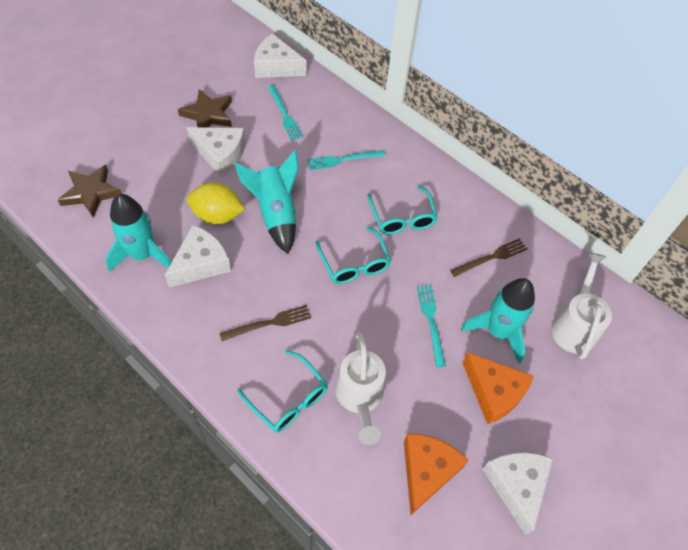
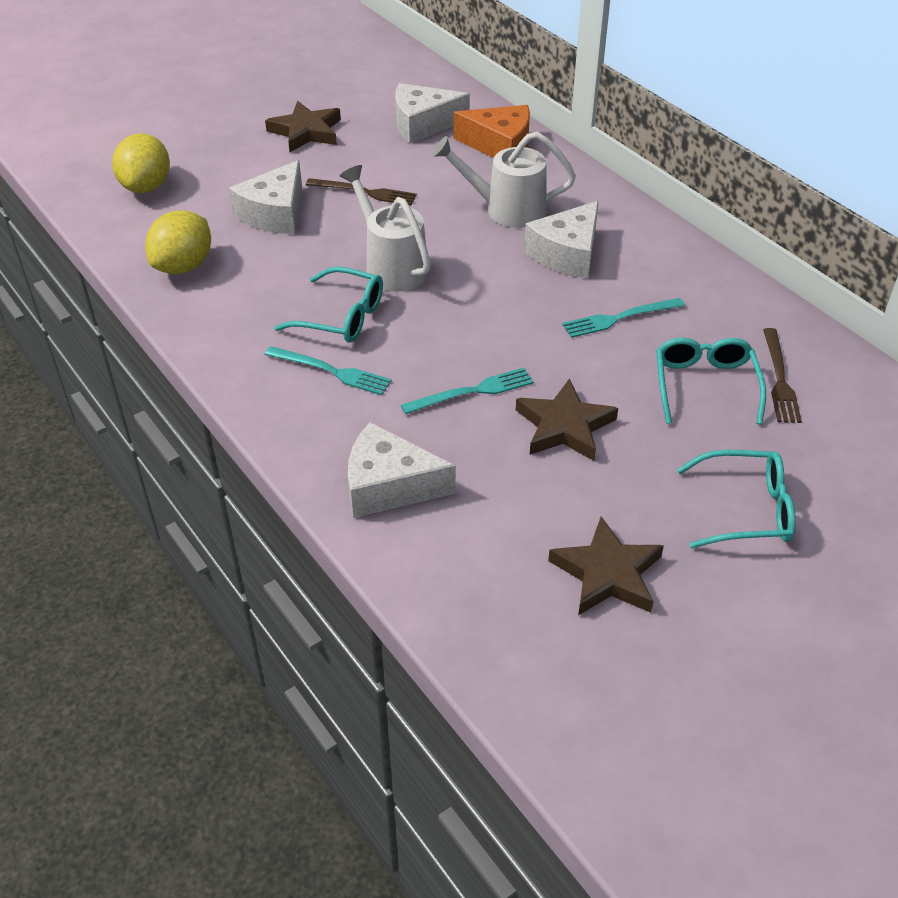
brown star: [58,165,122,218] [178,89,232,127] = 2 -> [265,101,341,152] [516,379,618,461] [548,516,664,615] = 3
orange cheese: [404,433,469,515] [462,352,534,424] = 2 -> [454,105,530,158] = 1
turquoise rocket: [105,194,171,272] [234,150,299,254] [461,278,535,364] = 3 -> none = 0
yellow lemon: [187,182,245,224] = 1 -> [112,133,170,193] [145,210,211,274] = 2

